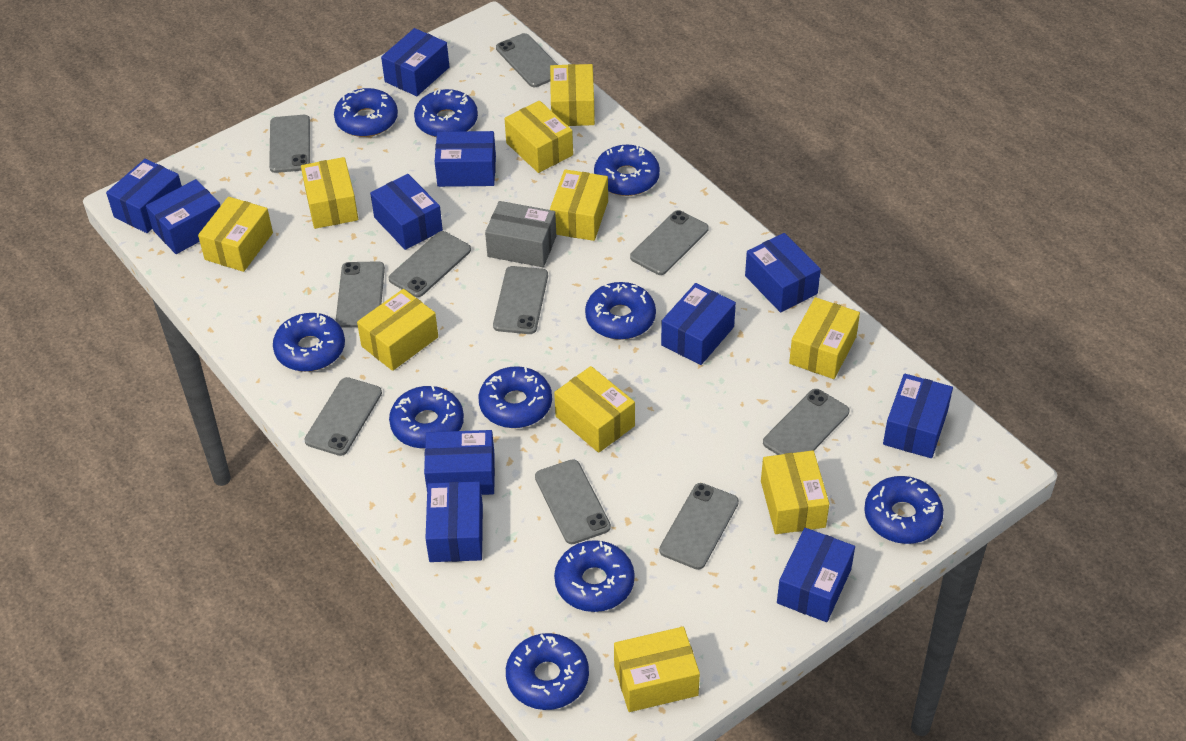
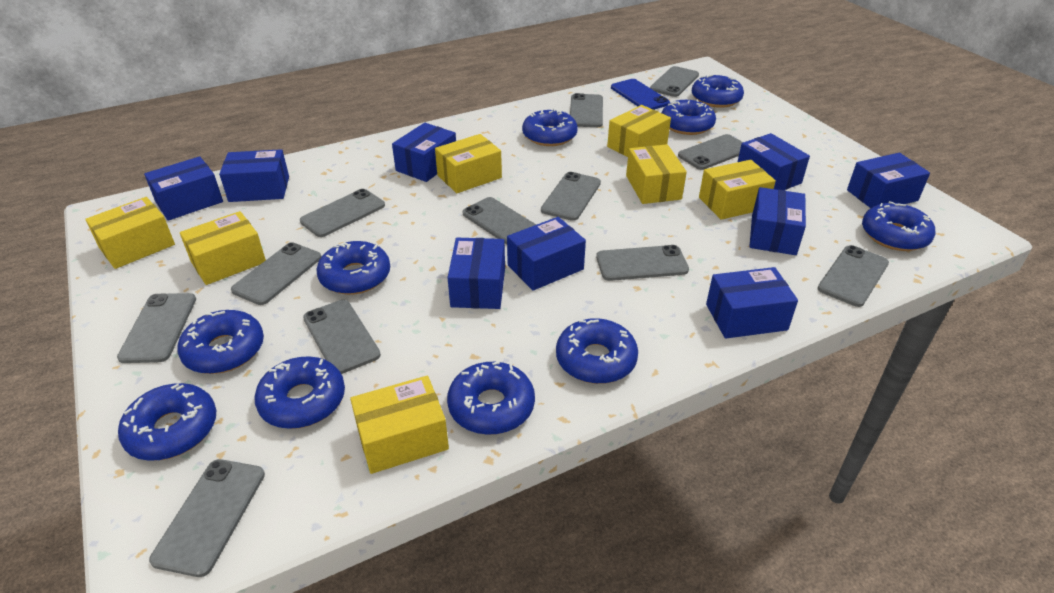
blue box: [106,159,182,233] [146,179,220,254] [370,174,443,250] [381,28,449,96] [424,430,495,495] [425,481,483,562] [435,131,496,187] [661,283,736,365] [745,233,821,312] [777,528,855,622] [883,374,953,458] = 11 -> [144,156,223,221] [219,149,289,202] [392,123,456,182] [447,238,505,309] [507,217,586,291] [706,267,798,339] [738,133,810,190] [749,187,806,255] [847,153,930,208] = 9
blue phone: none = 0 -> [611,79,670,110] = 1
grey box: [485,201,556,267] = 1 -> none = 0
grey phone: [269,115,310,173] [304,377,382,456] [336,261,385,328] [389,231,471,297] [493,266,548,334] [496,33,558,87] [535,459,611,544] [630,210,709,275] [659,483,739,570] [763,389,849,455] = 10 -> [117,293,196,363] [149,459,265,577] [231,242,321,305] [300,189,385,237] [303,300,381,374] [463,197,536,245] [541,172,601,221] [570,93,603,127] [596,245,689,281] [650,66,699,97] [678,134,743,170] [818,245,889,307] = 12
yellow box: [198,197,273,272] [301,157,358,229] [357,289,438,371] [505,101,573,173] [550,64,595,126] [550,169,608,241] [554,366,635,453] [614,627,700,712] [761,450,830,534] [789,297,860,379] = 10 -> [85,197,175,269] [180,211,266,285] [350,376,449,474] [435,134,502,193] [607,105,671,157] [626,144,687,204] [699,160,776,220] = 7

